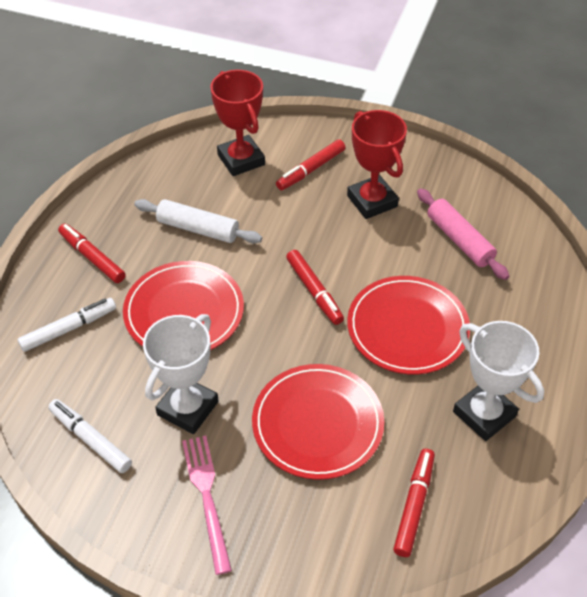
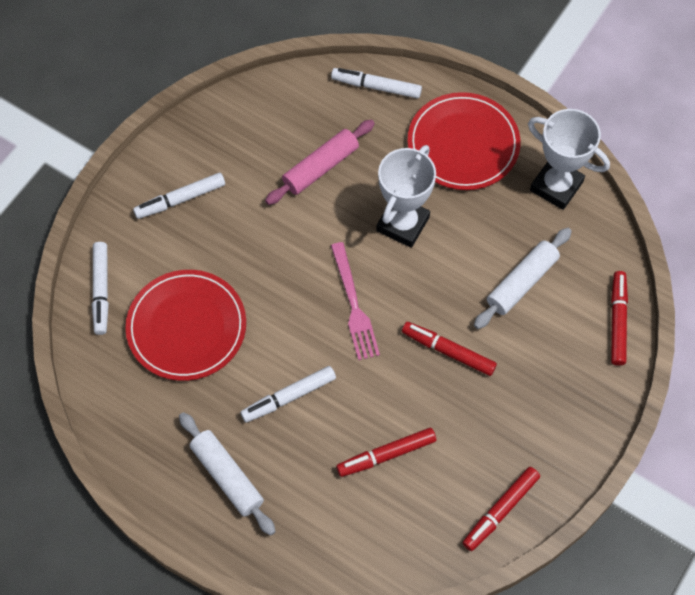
red plate: [123,261,244,350] [252,364,384,480] [347,276,470,375] = 3 -> [125,270,246,381] [408,92,521,190] = 2
red trophy: [210,70,265,176] [347,110,407,219] = 2 -> none = 0
white marker: [18,298,116,352] [48,399,132,473] = 2 -> [92,242,109,335] [133,173,225,219] [240,366,336,422] [331,68,422,99] = 4
white rolling pin: [134,199,262,244] = 1 -> [179,412,276,536] [474,228,572,329] = 2

